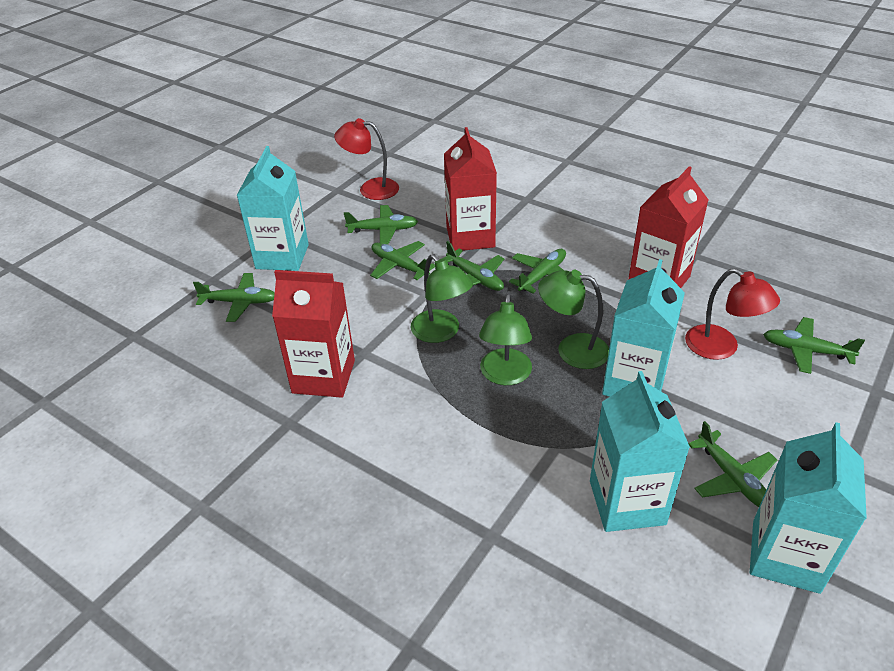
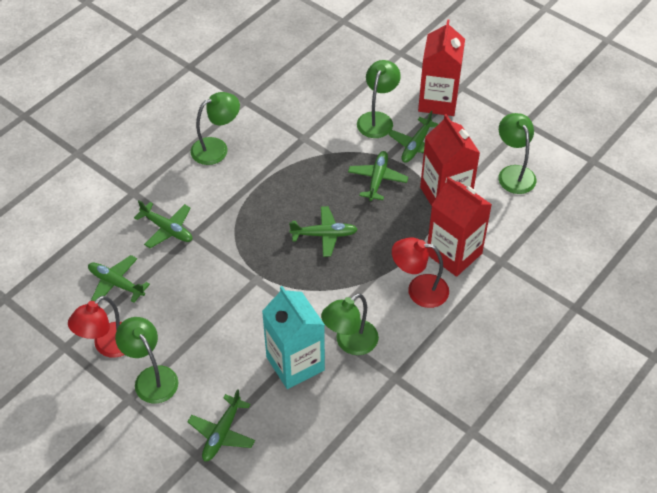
green lamp: [411,254,473,343] [479,294,532,385] [538,270,609,369] = 3 -> [115,317,179,404] [191,92,240,165] [321,293,379,355] [357,60,401,138] [498,113,536,194] = 5
green plane: [193,273,275,322] [344,205,418,244] [370,241,435,280] [444,241,504,291] [509,249,566,293] [688,421,777,507] [763,317,865,374] = 7 -> [88,255,150,302] [134,200,192,248] [188,389,255,461] [289,206,358,257] [348,151,408,201] [388,111,438,163] = 6
turquoise carton: [237,146,309,271] [590,371,690,532] [602,259,685,397] [750,422,867,594] = 4 -> [262,286,325,389] = 1

